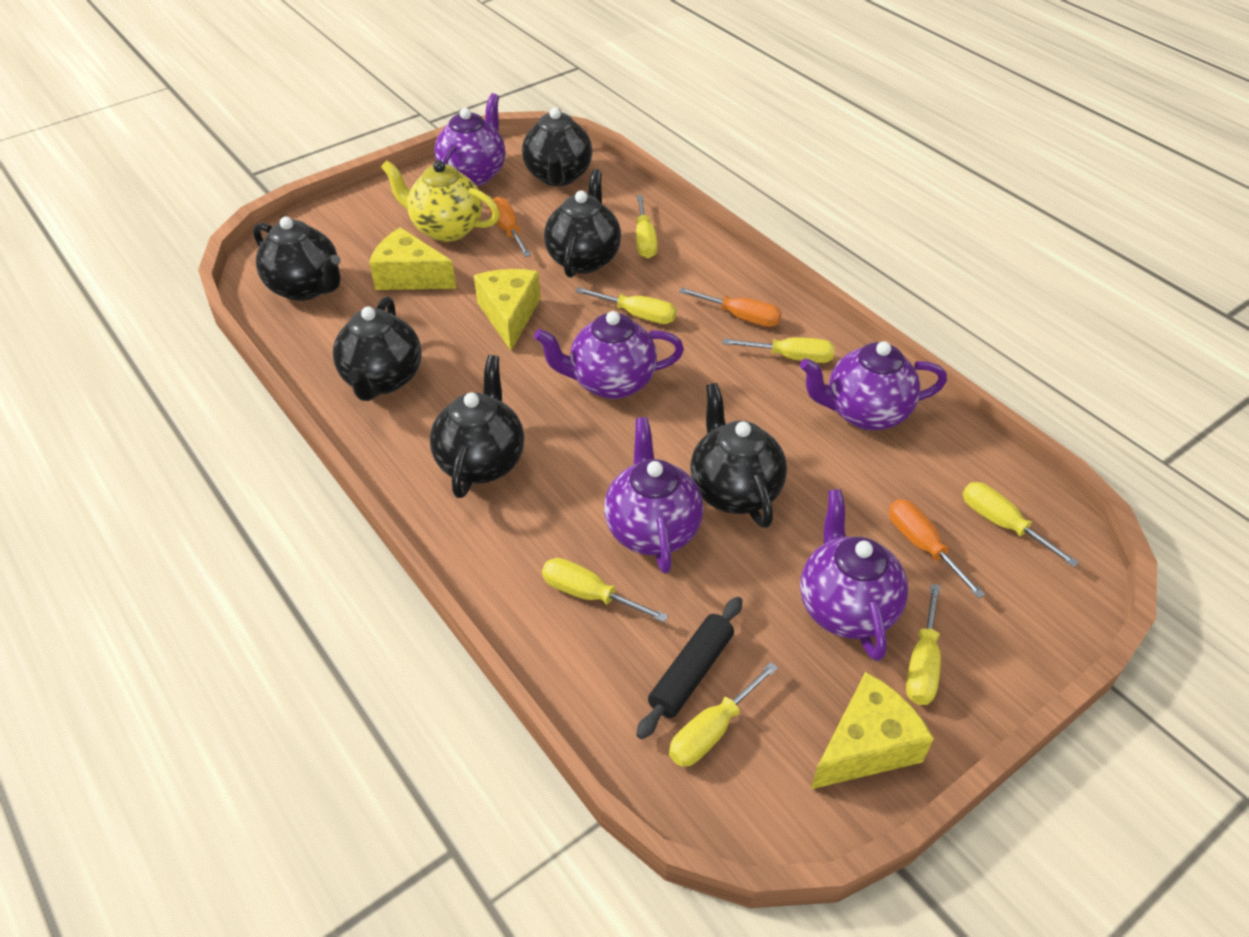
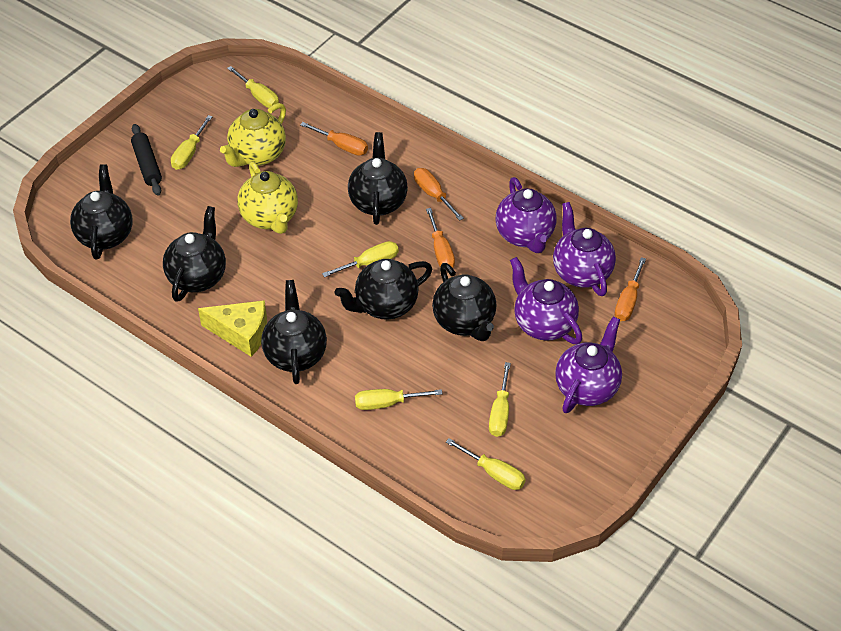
orange screwdriver: [490,197,531,257] [679,288,782,327] [889,499,985,599] = 3 -> [300,122,368,155] [414,168,464,221] [426,208,455,268] [615,257,646,321] = 4
purple teapot: [435,93,505,186] [534,311,684,399] [604,417,704,573] [800,341,947,430] [800,489,908,661] = 5 -> [496,177,556,253] [510,257,582,344] [553,202,616,296] [555,317,622,413] = 4
yellow cheese: [369,227,456,290] [474,269,541,351] [811,672,934,789] = 3 -> [198,300,267,357] = 1
yellow screwdriver: [542,558,668,622] [575,287,677,324] [636,195,658,258] [669,662,778,767] [723,337,835,363] [906,584,941,705] [962,482,1079,567] = 7 -> [171,115,213,170] [227,66,279,108] [322,241,399,277] [355,389,442,410] [446,438,526,490] [489,362,511,437] = 6
yellow teapot: [381,160,500,242] = 1 -> [220,103,286,167] [237,162,298,234] = 2

